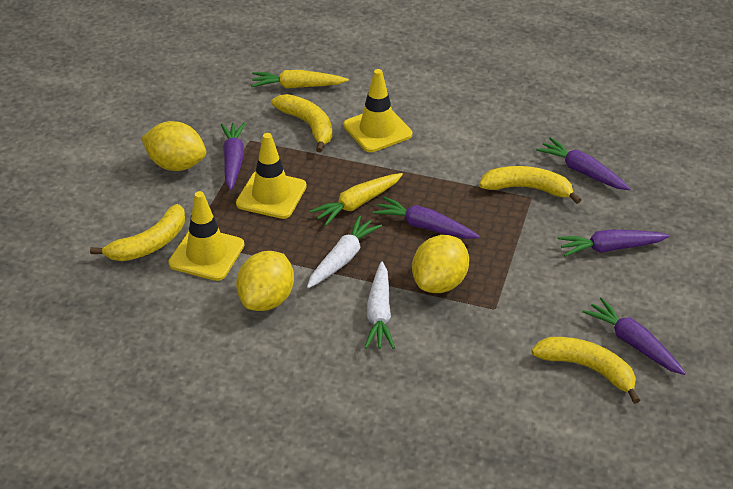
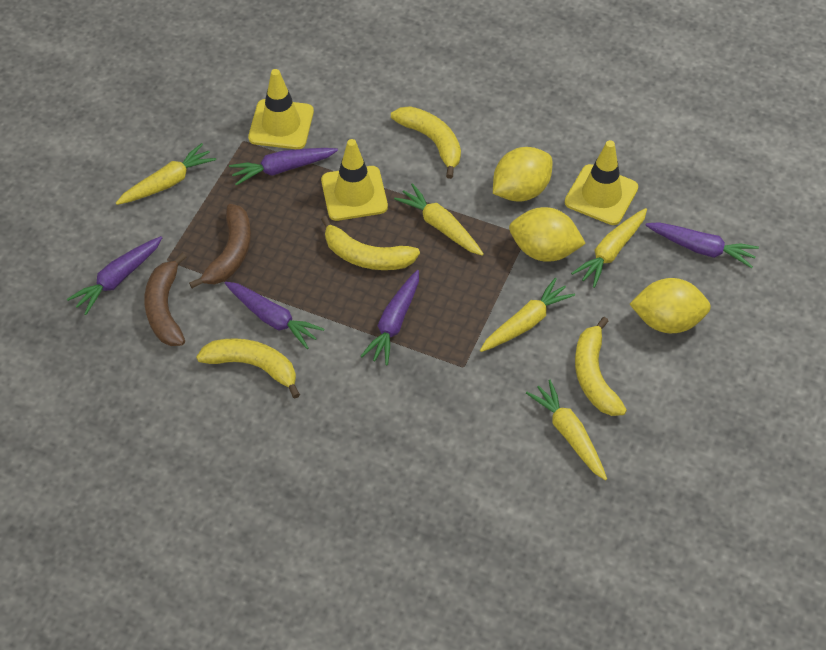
brown banana: none = 0 -> [144,253,186,346] [189,204,251,288] = 2
white carrot: [307,215,382,288] [365,261,395,349] = 2 -> none = 0
yellow carrot: [251,70,349,88] [310,173,403,226] = 2 -> [116,143,216,205] [394,183,484,256] [480,278,575,352] [526,380,607,481] [571,208,647,288] = 5

